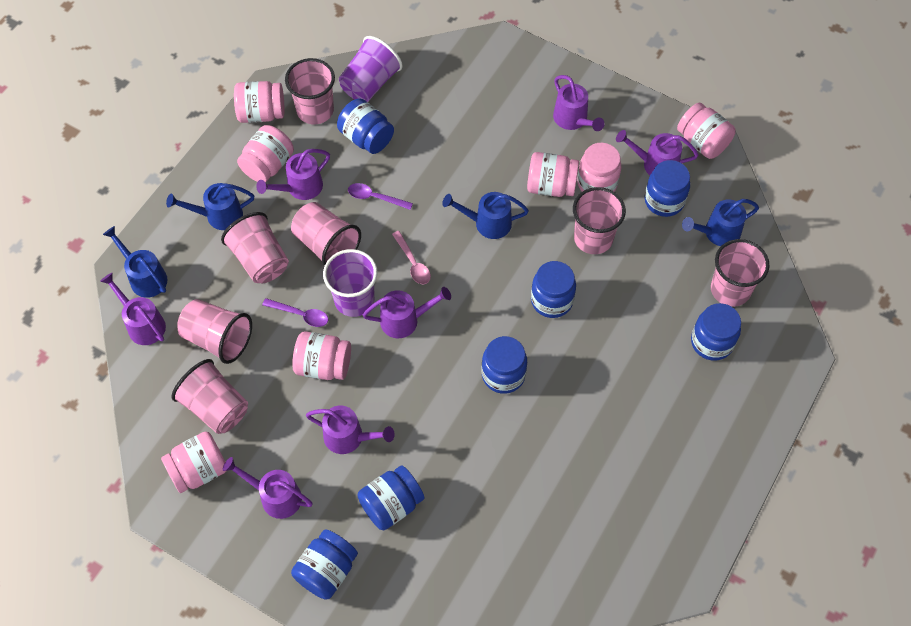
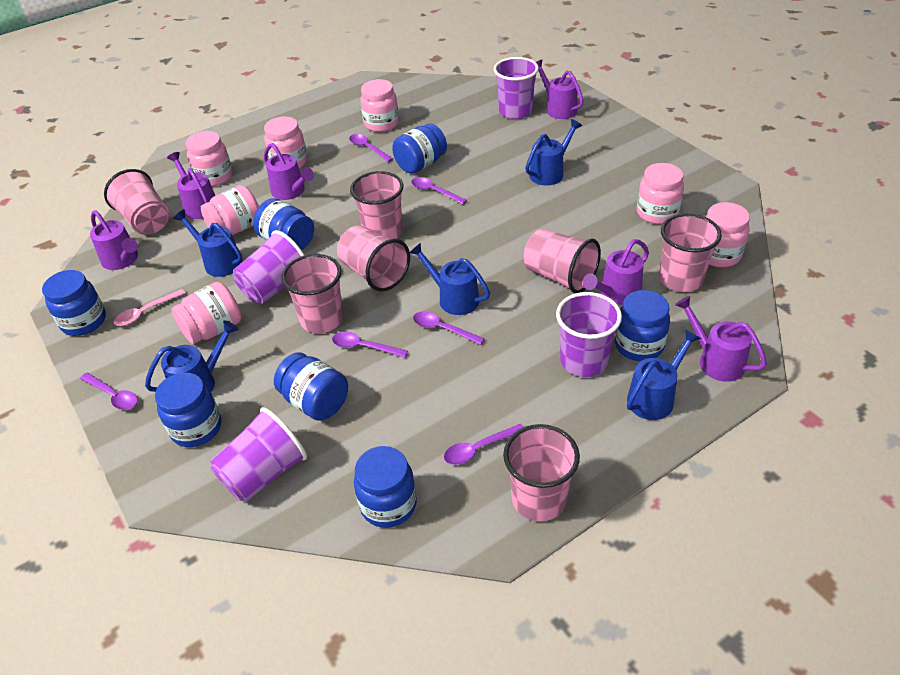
blue watering can: [103,226,168,298] [166,183,254,230] [442,192,529,239] [682,199,759,246] = 4 -> [145,320,238,392] [173,209,242,277] [409,243,490,315] [525,119,582,186] [627,329,701,420] = 5
purple cup: [323,249,377,317] [339,36,403,102] = 2 -> [210,407,307,502] [233,230,304,304] [493,57,539,119] [556,292,622,377] = 4
purple spoon: [262,298,329,327] [348,183,413,210] = 2 -> [80,373,138,410] [332,332,408,358] [349,134,393,162] [411,177,467,204] [413,311,485,345] [444,424,523,465] = 6
purple watering can: [100,273,166,345] [223,457,313,519] [256,149,330,200] [306,406,395,454] [363,287,451,338] [553,75,605,131] [616,130,699,175] = 7 -> [90,210,138,270] [167,152,215,219] [264,143,314,200] [536,60,584,119] [582,239,649,305] [675,296,767,382] = 6

